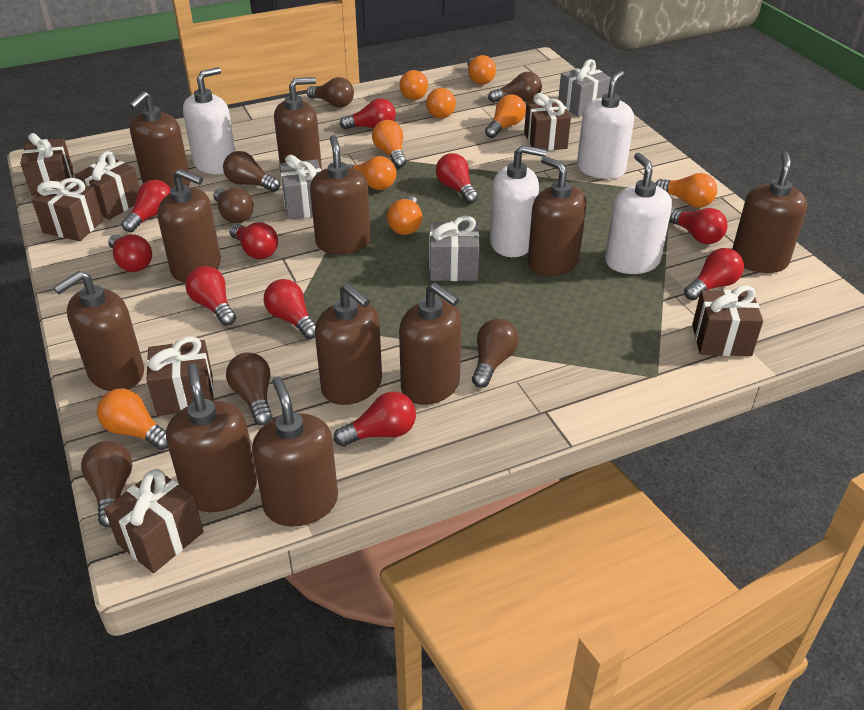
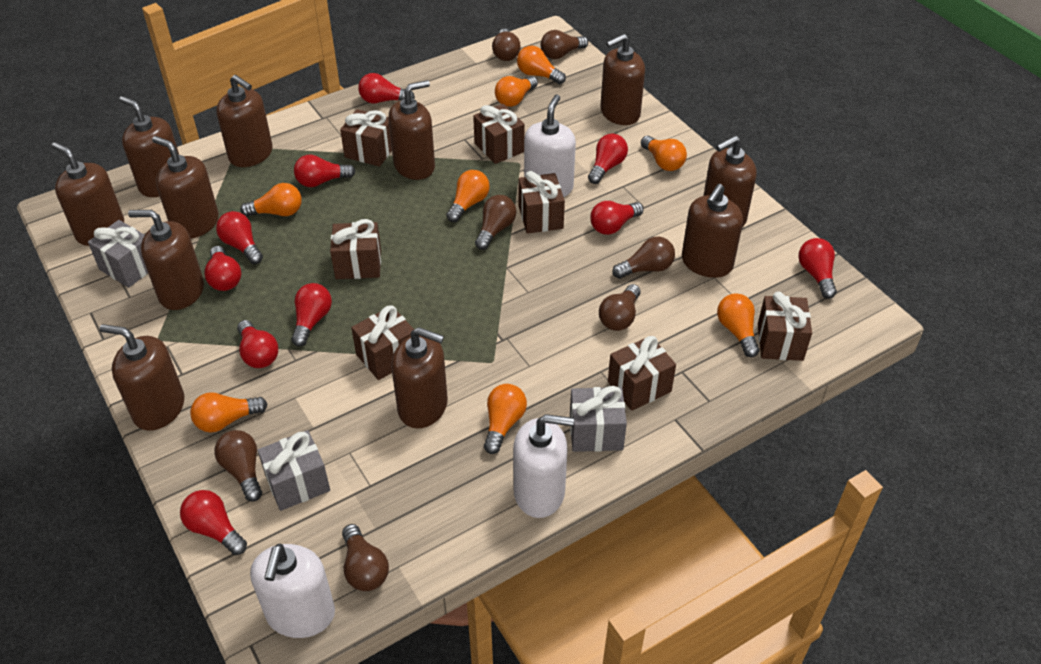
orange light bulb: [97,389,168,450] [347,156,396,190] [372,120,406,168] [387,196,423,235] [399,70,428,100] [426,88,456,119] [467,55,496,84] [485,94,526,138] [655,173,717,208] = 9 -> [190,392,267,433] [240,183,302,217] [446,170,490,222] [484,384,527,454] [495,76,538,107] [517,46,566,84] [641,136,687,171] [717,293,759,357] = 8
white soap dispenser: [183,67,235,174] [490,145,547,257] [577,70,634,179] [605,153,672,274] = 4 -> [250,544,335,638] [513,414,574,518] [524,94,576,197] = 3

